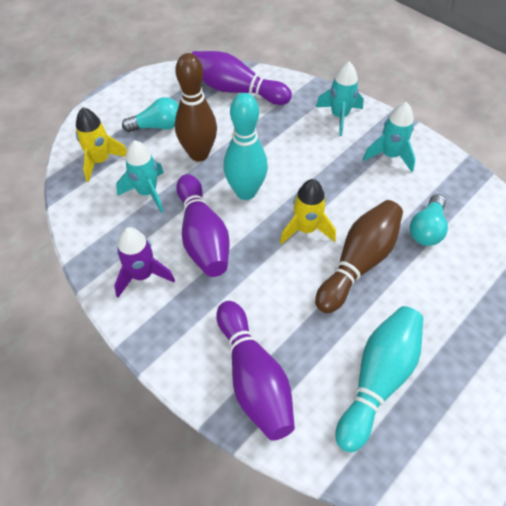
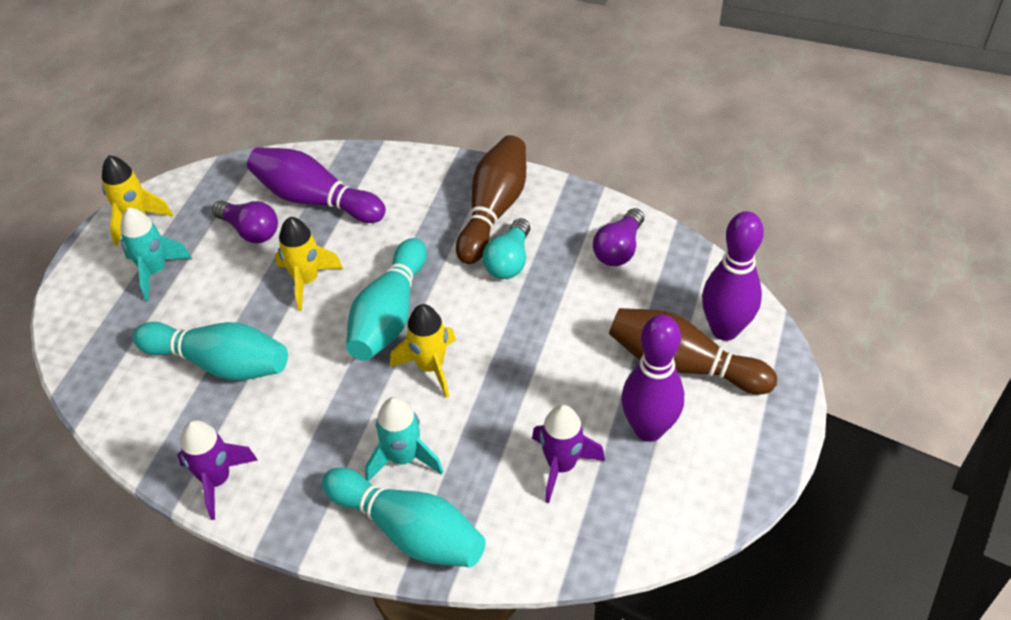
purple light bulb: none = 0 -> [212,200,278,243] [593,208,644,266] = 2
purple rocket: [114,227,175,298] = 1 -> [177,420,257,520] [532,405,605,503] = 2
turquoise bowling pin: [223,93,268,200] [335,306,423,453] = 2 -> [132,322,288,380] [322,467,486,567] [346,238,427,361] = 3
turquoise light bulb: [122,97,179,132] [410,194,448,246] = 2 -> [483,218,530,279] = 1
turquoise rocket: [116,140,164,213] [316,62,364,136] [363,102,416,172] = 3 -> [120,207,192,301] [365,397,444,482] = 2
yellow rocket: [76,107,127,182] [280,179,336,245] = 2 -> [102,155,173,246] [275,217,343,311] [390,304,456,398] = 3

